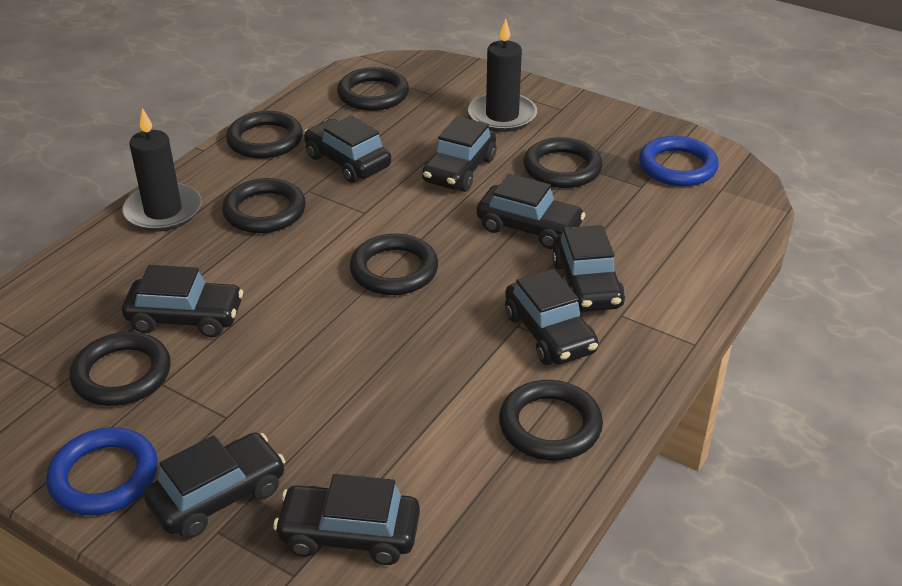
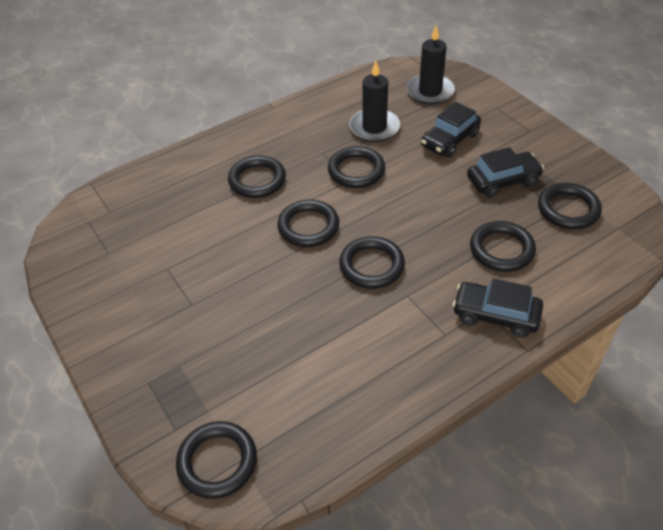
black car: [122,265,243,338] [143,432,285,539] [273,474,420,565] [304,115,391,183] [422,116,496,192] [477,174,585,249] [505,269,598,365] [552,225,625,312] = 8 -> [421,102,481,158] [453,278,543,338] [467,147,544,198] = 3
blue ring: [46,427,158,515] [639,136,719,186] = 2 -> none = 0

